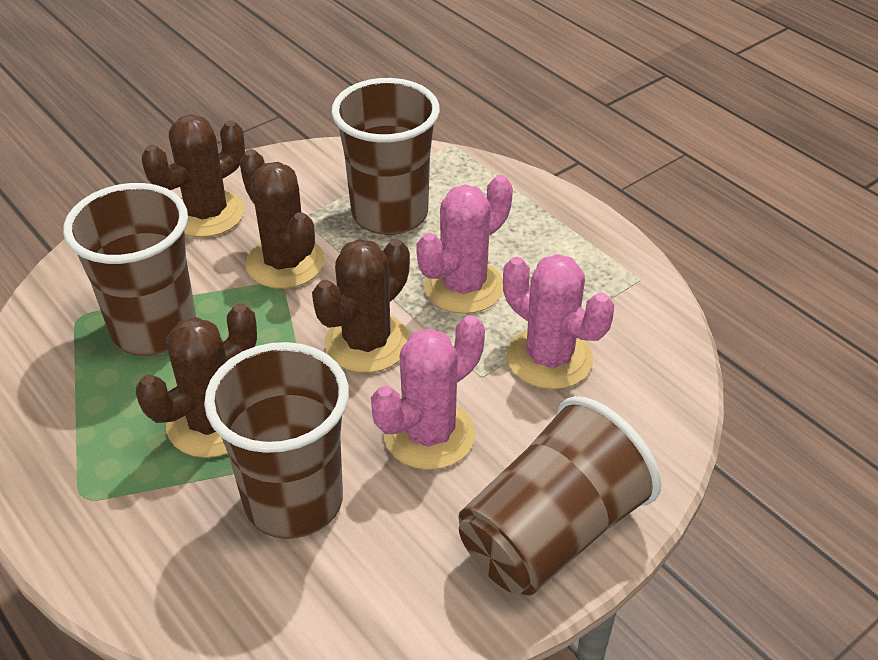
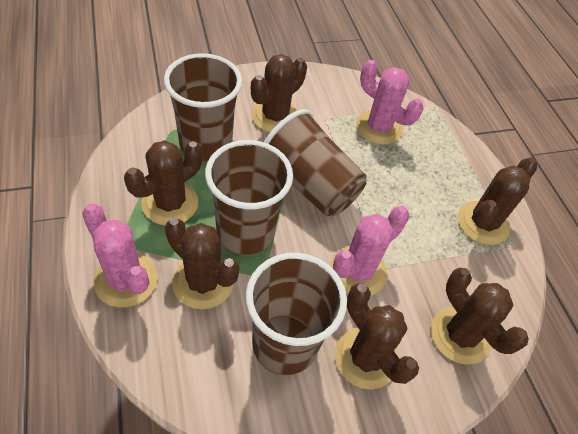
brown cactus: [136,303,257,458] [142,115,245,237] [239,149,325,289] [312,239,410,373] = 4 -> [124,140,202,226] [165,218,239,309] [251,54,307,133] [335,283,419,390] [431,268,529,365] [458,157,537,245] = 6

